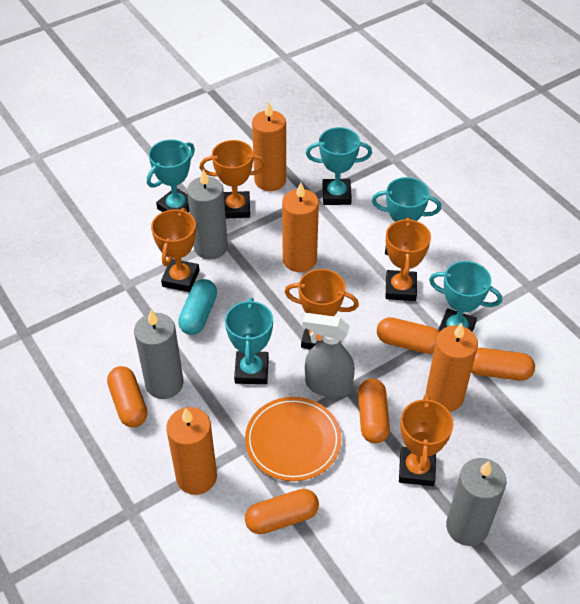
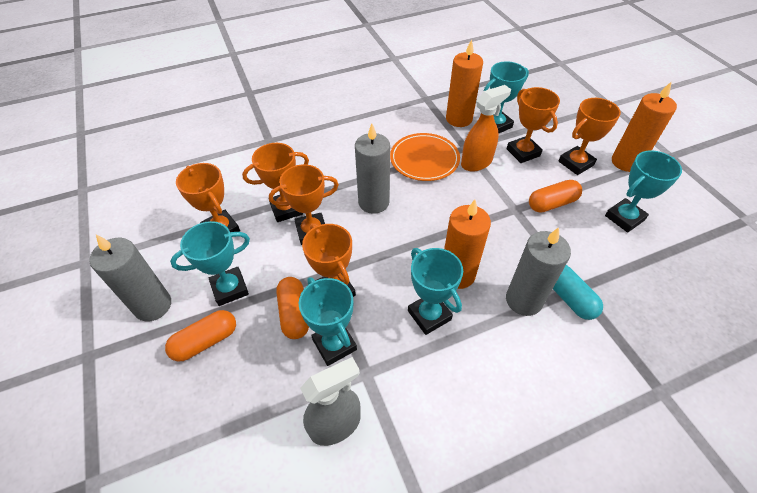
orange candle: [166,407,217,495] [252,101,286,191] [282,182,319,272] [426,323,478,412] = 4 -> [444,200,491,289] [446,39,483,127] [612,81,677,172] = 3
orange capsule: [107,366,147,427] [245,489,319,534] [358,378,390,443] [377,317,440,354] [471,348,535,381] = 5 -> [165,310,236,362] [276,277,309,339] [529,180,582,212] = 3
orange spray bottle: none = 0 -> [461,85,511,171] = 1
orange trophy: [151,208,199,292] [200,140,267,218] [285,269,359,349] [386,217,431,301] [399,394,454,486] = 5 -> [176,163,240,232] [242,143,309,222] [269,164,339,245] [302,224,356,297] [507,87,560,163] [558,98,621,175] = 6

